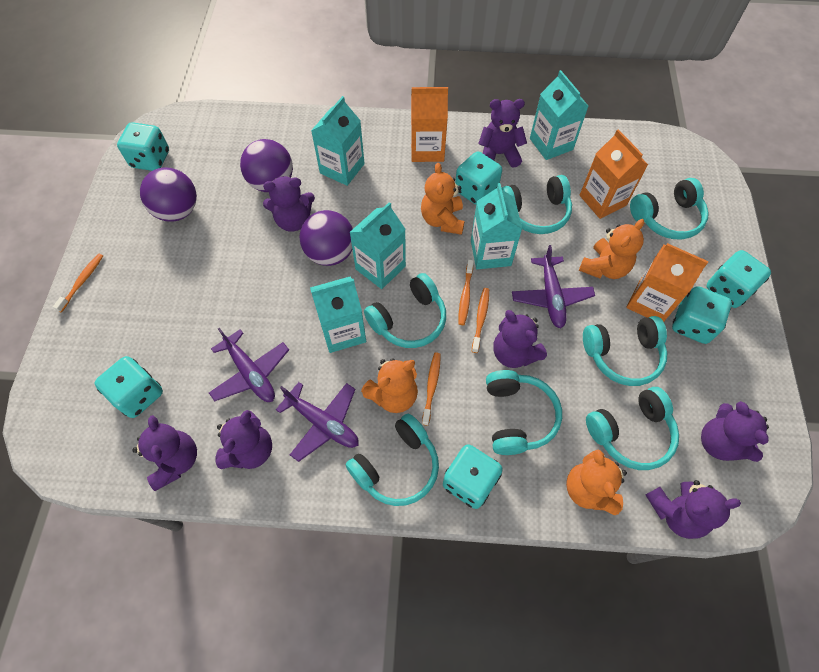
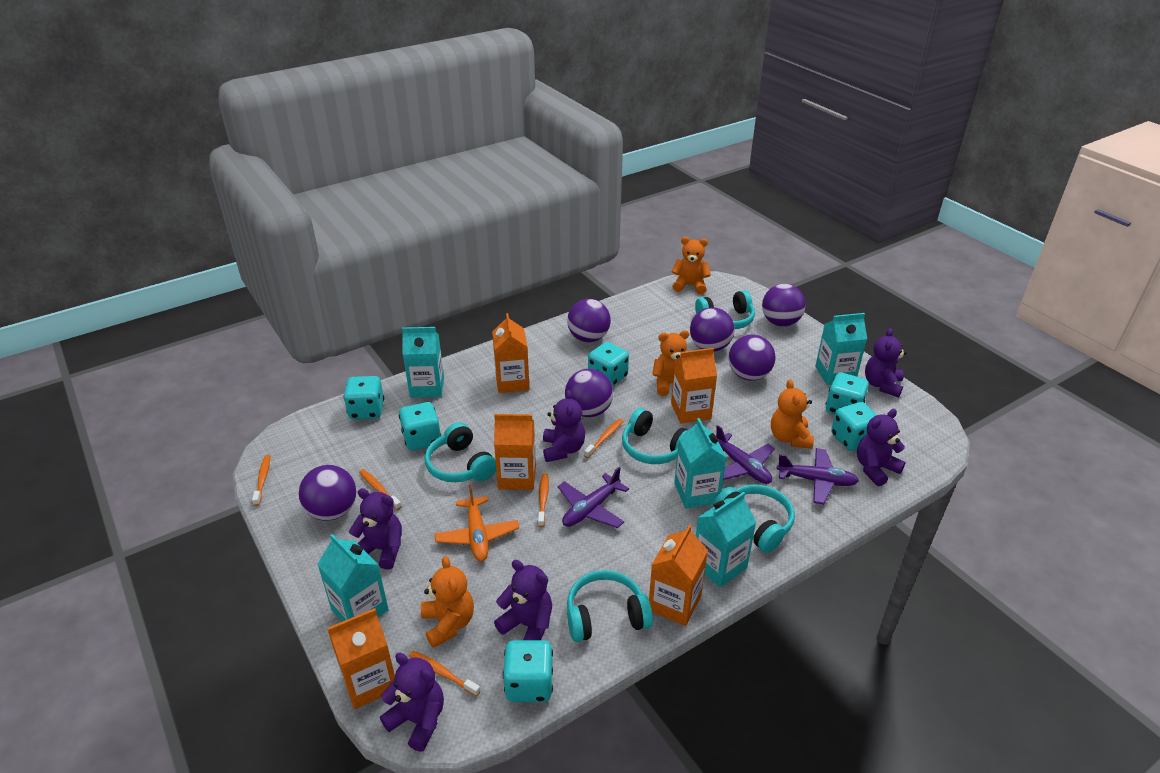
orange carton: [411,87,448,162] [580,129,648,219] [626,243,709,322] = 3 -> [327,608,395,709] [492,313,529,393] [494,414,536,490] [649,525,708,626] [671,348,717,424] = 5
orange plane: none = 0 -> [434,484,519,562] = 1
orange toothbrush: [53,253,103,312] [422,353,441,426] [458,260,474,325] [472,288,489,353] = 4 -> [252,455,270,506] [359,469,402,510] [409,651,481,696] [538,473,549,527] [584,419,623,458] = 5
purple ball: [140,168,197,222] [240,139,293,192] [299,210,353,266] = 3 -> [299,465,357,521] [565,369,613,417] [567,299,611,342] [690,307,734,351] [729,335,775,381] [762,284,806,326] = 6
purple teddy bear: [132,415,197,491] [215,410,272,469] [263,176,315,232] [478,99,527,168] [494,310,547,368] [646,480,741,539] [701,401,769,462] = 7 -> [349,488,402,570] [380,653,444,752] [494,560,552,640] [543,390,585,462] [857,409,906,486] [865,328,907,397] = 6
turquoise headphones: [345,414,439,506] [364,273,446,348] [486,370,562,455] [501,175,572,234] [583,316,667,386] [586,387,679,470] [630,178,709,239] = 7 -> [425,422,496,482] [567,570,653,642] [622,408,688,464] [695,290,755,329] [713,485,795,553] = 5

